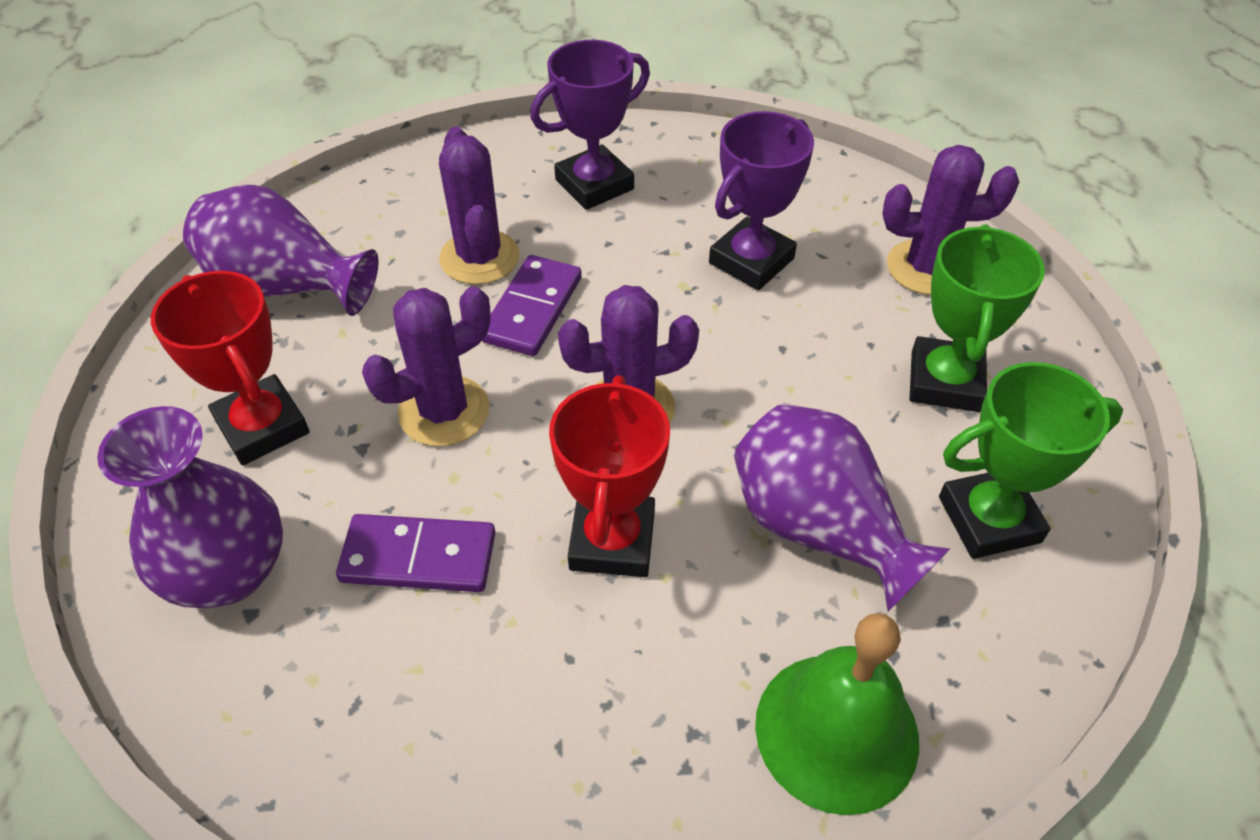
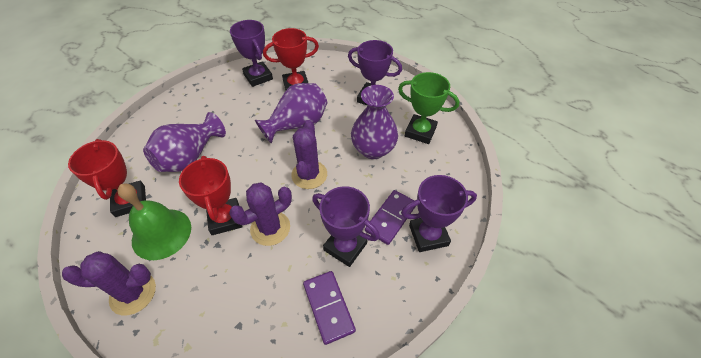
green trophy: [910,224,1045,412] [939,362,1123,559] = 2 -> [398,72,459,144] = 1
purple cactus: [362,286,491,446] [439,127,520,284] [558,285,699,423] [882,145,1019,295] = 4 -> [62,251,156,315] [229,182,292,246] [291,120,327,189] = 3
purple trophy: [530,40,650,210] [709,111,814,290] = 2 -> [230,20,273,87] [312,186,380,267] [348,40,402,106] [401,175,477,252] = 4
red trophy: [151,271,310,466] [549,375,670,577] = 2 -> [68,139,146,217] [179,156,243,235] [263,28,319,90] = 3

